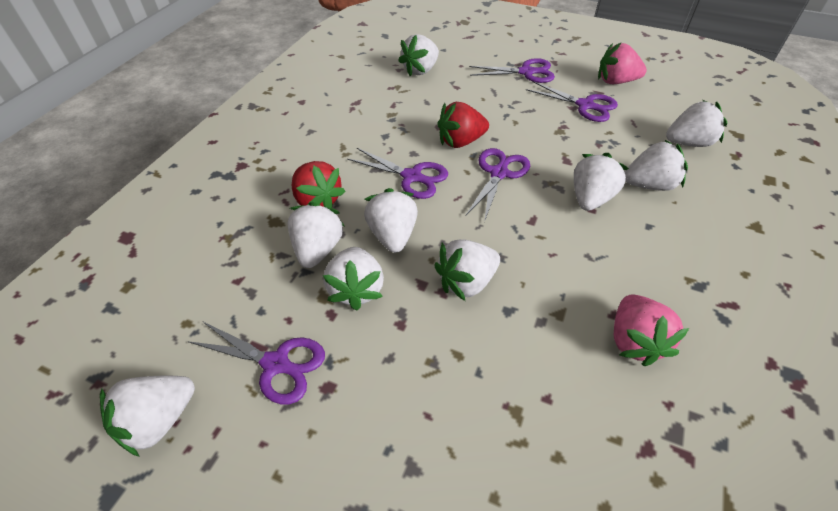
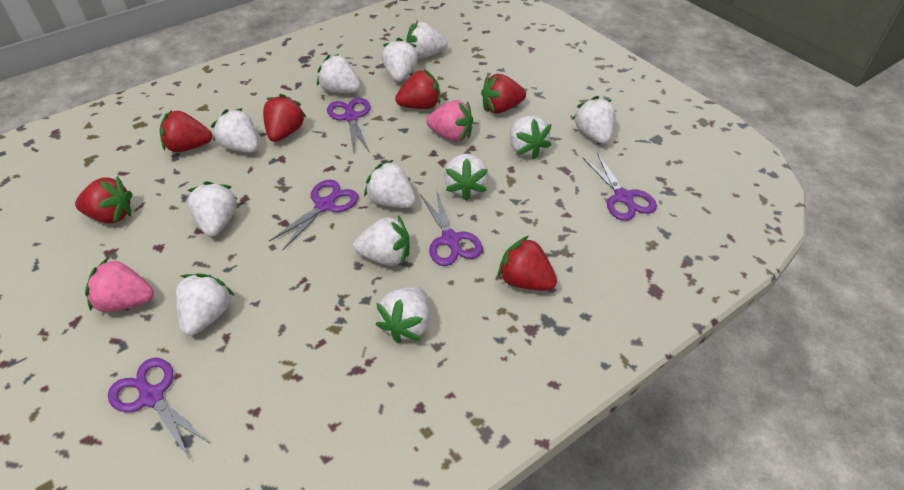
red strawberry: [292,161,346,208] [437,102,489,148] = 2 -> [75,176,132,223] [160,110,212,152] [263,94,306,142] [395,69,440,109] [481,74,526,114] [498,236,557,291] = 6
white strawberry: [100,376,195,457] [288,202,344,268] [323,247,384,311] [364,188,418,253] [398,34,439,76] [434,239,500,301] [574,153,629,211] [625,140,688,191] [666,100,727,147] = 9 -> [176,273,235,336] [187,181,237,237] [211,108,259,153] [317,54,361,93] [353,216,410,266] [364,160,416,208] [376,287,430,343] [382,38,418,82] [407,22,448,59] [444,154,489,201] [510,116,551,160] [572,96,615,144] = 12

